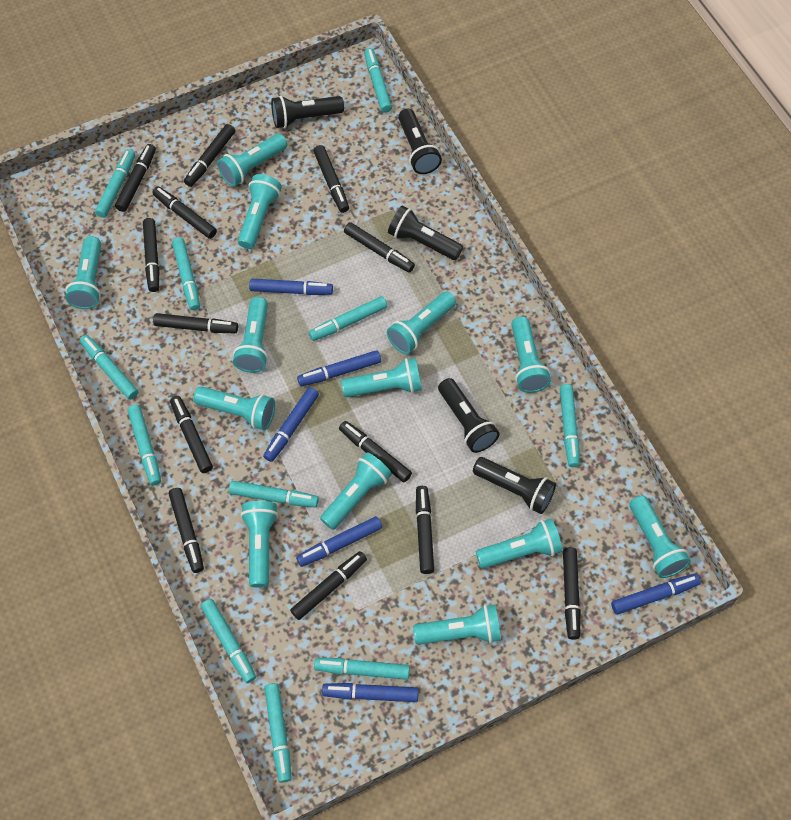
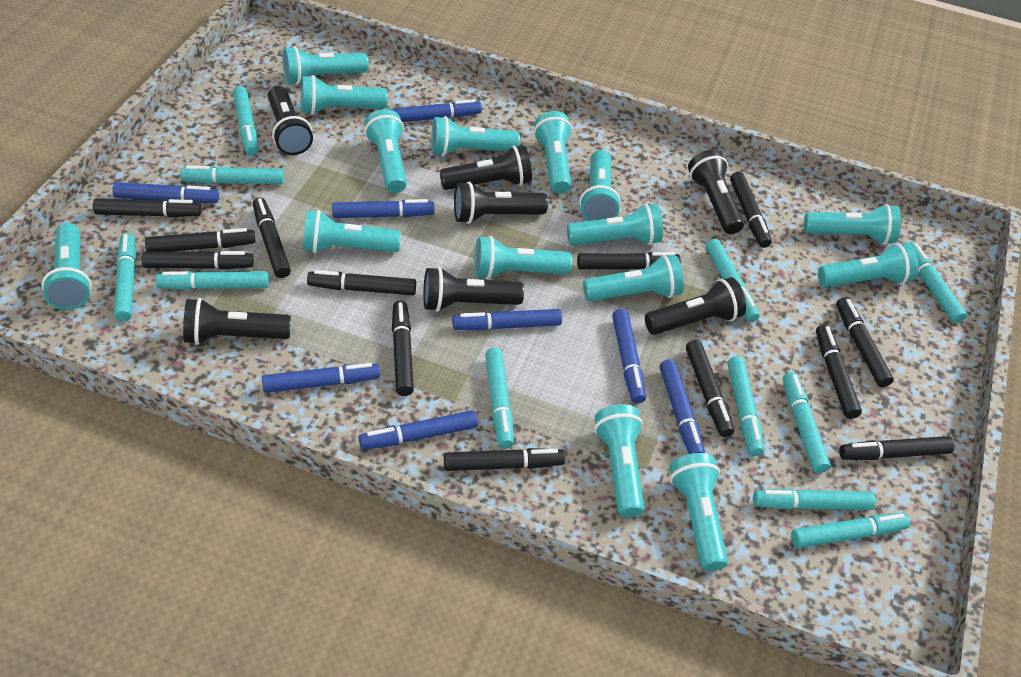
black flashlight: [271,96,344,128] [388,206,463,260] [398,109,442,174] [438,378,500,453] [473,457,556,514] = 5 -> [183,298,291,345] [268,86,313,155] [423,267,524,312] [440,145,532,190] [454,182,548,224] [645,277,746,335] [688,150,744,234] = 7
blue marker: [249,279,333,295] [263,387,319,462] [296,516,382,567] [297,350,381,386] [322,683,419,702] [611,573,701,615] = 6 -> [112,182,219,203] [262,363,380,393] [332,199,435,218] [359,410,478,450] [390,99,482,122] [452,309,562,331] [612,309,646,404] [660,359,705,454] = 8
turquoise flashlight: [65,236,101,309] [193,386,275,430] [217,134,287,187] [233,297,268,373] [238,174,282,249] [240,501,278,588] [320,452,392,530] [341,358,422,397] [387,292,456,354] [413,604,501,645] [476,518,562,569] [511,316,551,393] [629,495,691,578] = 13 -> [41,223,92,310] [282,46,369,85] [301,75,388,115] [303,210,401,253] [364,109,407,193] [431,116,520,156] [474,236,572,279] [533,111,572,194] [567,203,663,245] [579,150,621,221] [583,255,684,301] [594,404,645,518] [669,453,728,571] [804,204,901,245] [818,243,918,287] = 15

